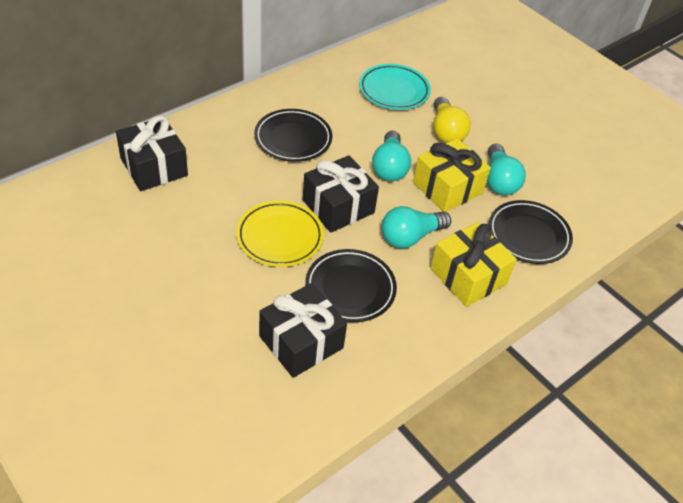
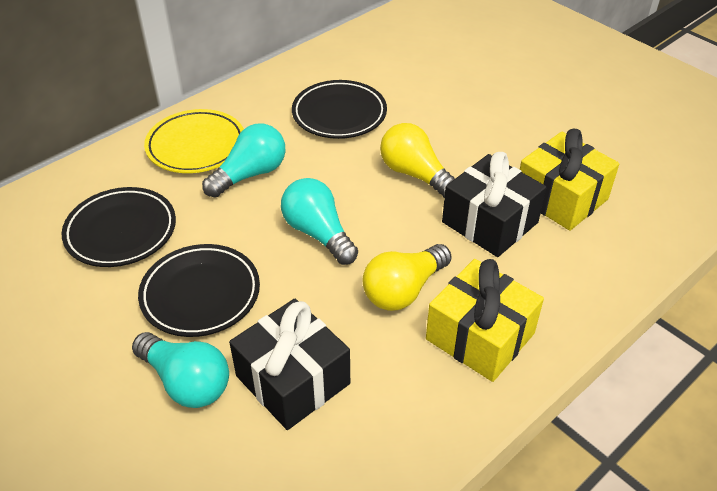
black gift: [116,115,188,191] [259,283,347,378] [303,155,379,233] = 3 -> [229,299,350,430] [442,152,547,257] = 2
turquoise plate: [359,64,431,110] = 1 -> none = 0
yellow light bulb: [434,97,471,143] = 1 -> [362,244,452,311] [380,123,455,198] = 2

